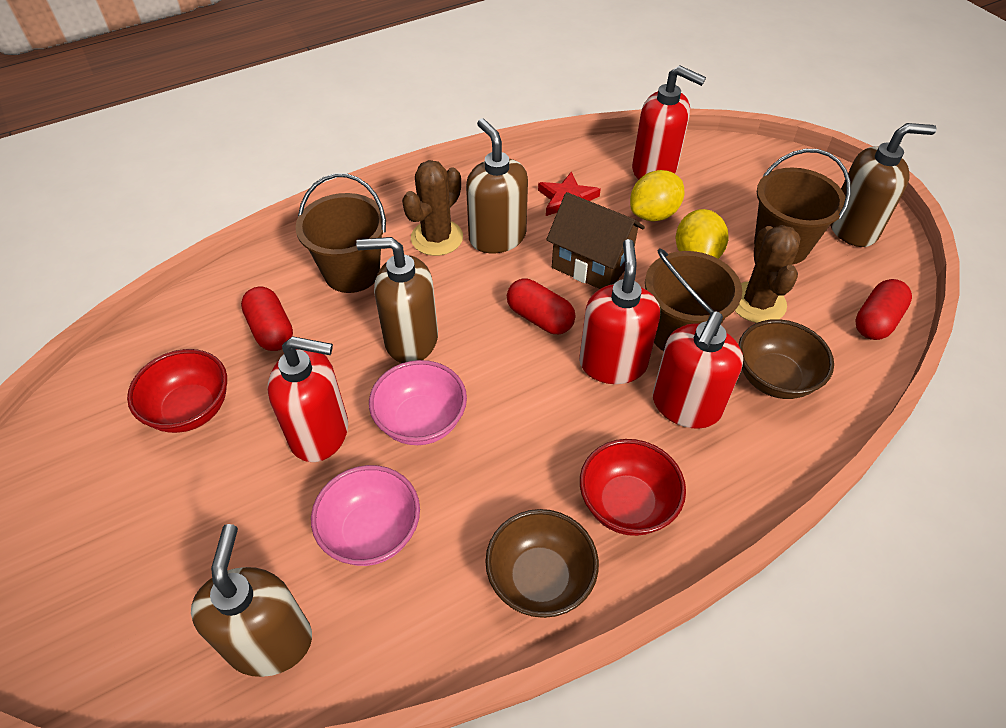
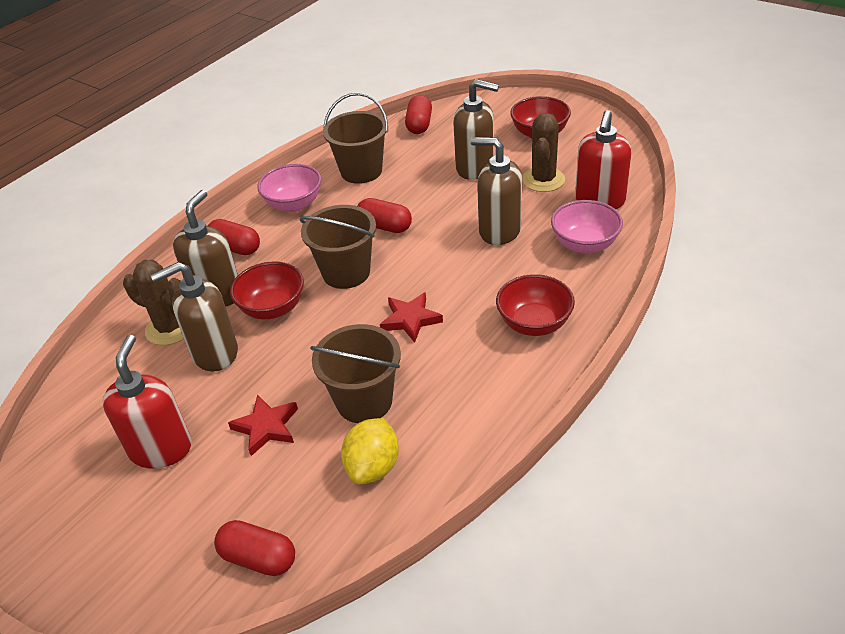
brown bowl: [485,509,599,618] [738,319,834,399] = 2 -> none = 0
brown house: [546,192,645,289] = 1 -> none = 0
red bowl: [127,349,227,433] [580,439,686,536] = 2 -> [230,261,304,319] [496,274,575,336] [510,96,571,139] = 3
red capsule: [241,287,293,351] [507,279,575,334] [855,279,912,340] = 3 -> [208,219,260,255] [214,520,295,576] [358,198,412,233] [405,95,432,134] = 4
red soap dispenser: [268,336,348,462] [579,239,660,384] [632,66,706,179] [653,311,743,429] = 4 -> [103,335,192,469] [575,110,632,209] = 2
red star: [538,171,601,216] = 1 -> [228,395,298,456] [380,292,443,343] = 2
yellow lemon: [630,170,684,221] [676,209,729,259] = 2 -> [341,418,399,484] = 1

